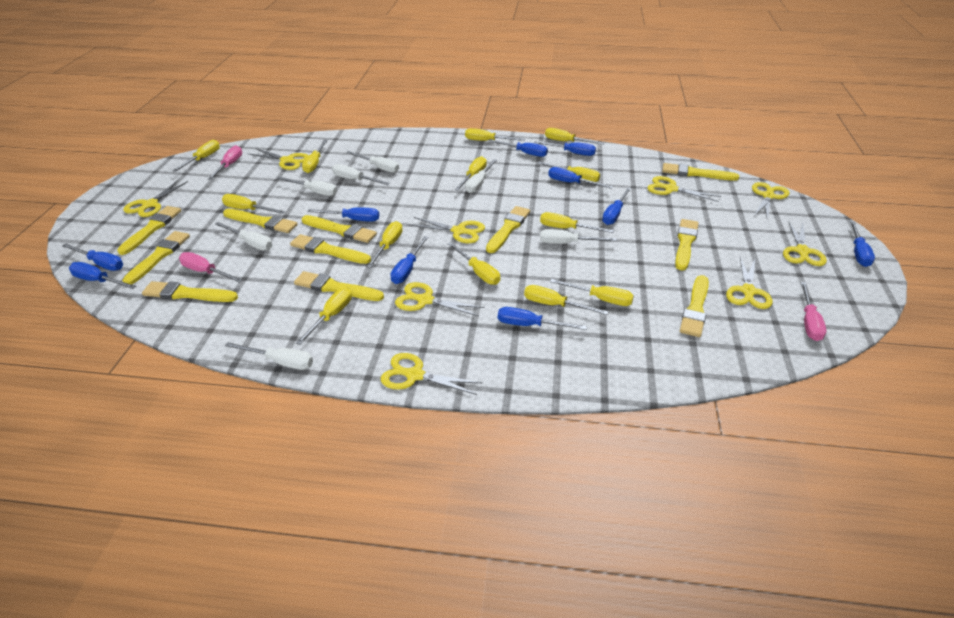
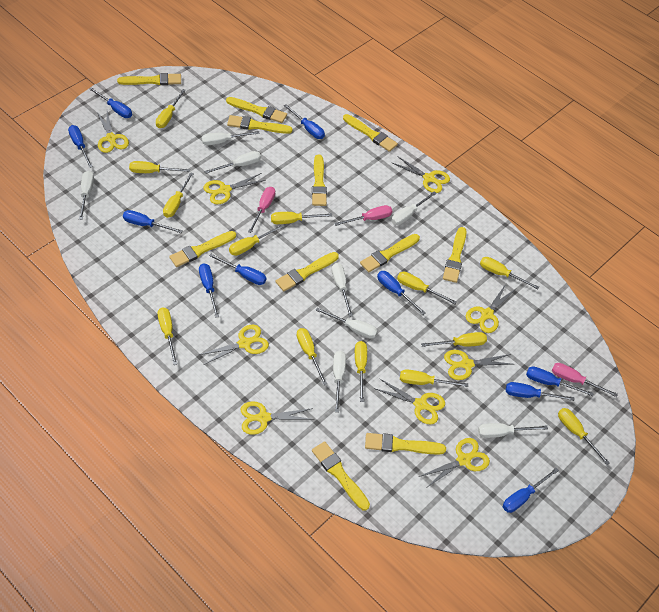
white screwdriver: [215,222,273,251] [225,342,313,370] [277,177,337,196] [332,164,390,185] [346,151,399,173] [465,159,497,193] [540,229,617,244] = 7 -> [79,171,94,220] [202,131,260,145] [204,151,261,174] [315,308,378,339] [331,263,353,317] [333,351,346,412] [391,191,437,225] [478,423,548,438] = 8

